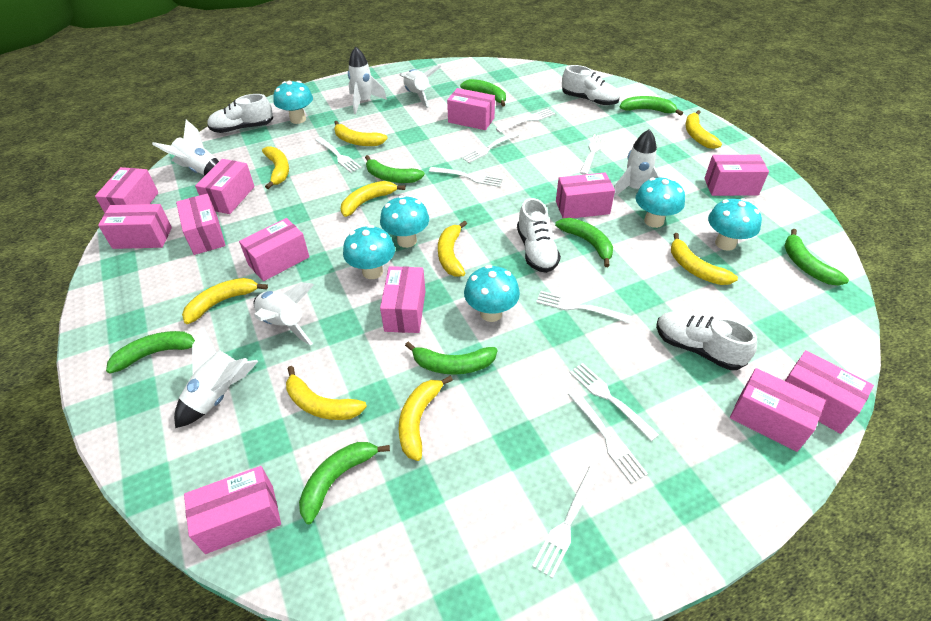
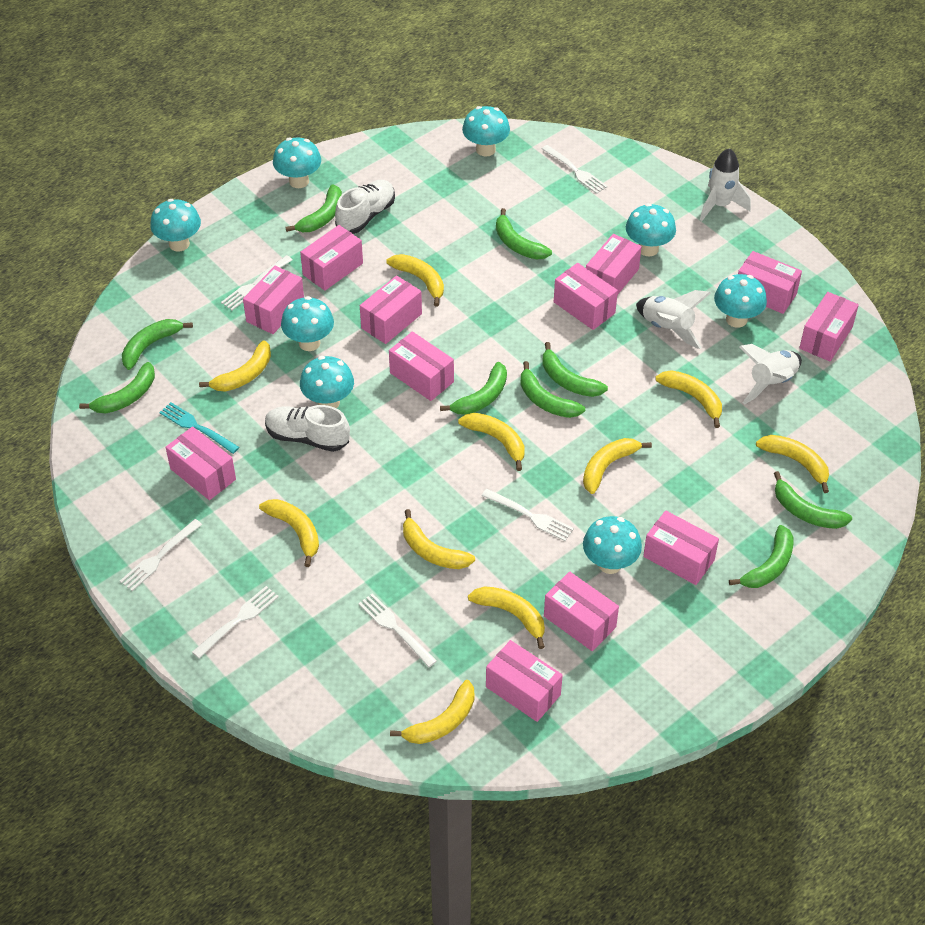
green banana: [106,331,195,374] [299,442,390,524] [365,155,425,183] [405,342,498,375] [460,79,506,107] [555,218,613,267] [620,96,683,116] [785,229,849,286] = 8 -> [79,362,155,414] [122,319,193,370] [285,184,342,232] [440,362,507,415] [496,208,552,260] [520,361,585,418] [543,342,608,397] [729,525,794,588] [774,471,852,529] = 9
turquoise fork: none = 0 -> [159,402,239,454] = 1
turquoise mushroom: [273,81,313,124] [343,225,395,279] [380,195,429,248] [464,265,520,322] [636,177,685,228] [708,198,762,251] = 6 -> [150,199,201,252] [273,138,321,188] [281,296,334,351] [300,356,354,408] [462,106,510,157] [583,516,642,574] [626,203,676,256] [714,274,767,328] = 8
white fork: [315,137,362,173] [429,167,503,187] [461,131,520,163] [496,108,555,133] [532,466,601,579] [536,291,631,323] [568,389,648,484] [569,363,659,441] [580,134,606,175] = 9 -> [120,519,202,591] [192,586,279,659] [221,255,292,310] [358,593,437,667] [482,489,574,541] [542,145,607,194] = 6
white rocket: [152,120,219,176] [174,327,258,428] [254,283,314,346] [348,47,387,114] [399,65,441,108] [614,129,660,197] = 6 -> [636,290,710,349] [700,148,751,221] [739,344,802,404] = 3
white shoe: [207,94,273,133] [517,198,561,273] [562,65,619,106] [656,311,757,370] = 4 -> [265,405,350,452] [335,180,395,234] = 2
yellow banana: [182,278,268,324] [262,146,289,189] [286,366,367,420] [334,121,388,146] [341,181,405,217] [398,376,453,461] [438,221,467,277] [671,233,738,285] [685,110,722,149] = 9 -> [199,341,271,392] [259,499,319,567] [386,254,444,307] [390,680,475,744] [403,509,475,569] [458,413,524,471] [468,586,545,649] [583,438,652,494] [655,370,722,428] [756,435,829,493] = 10

